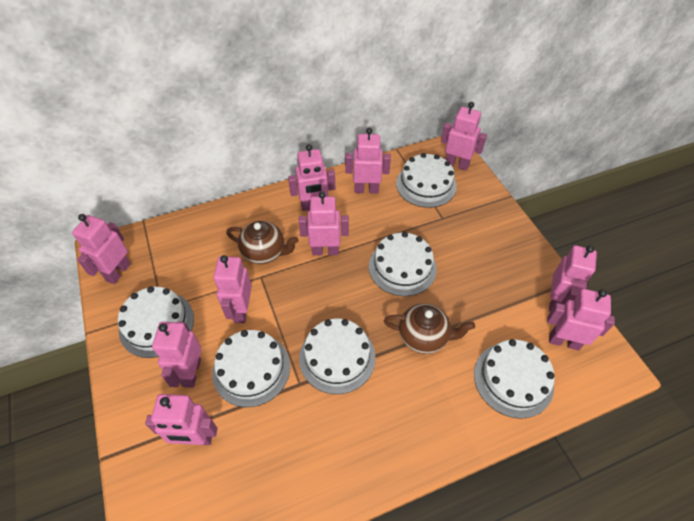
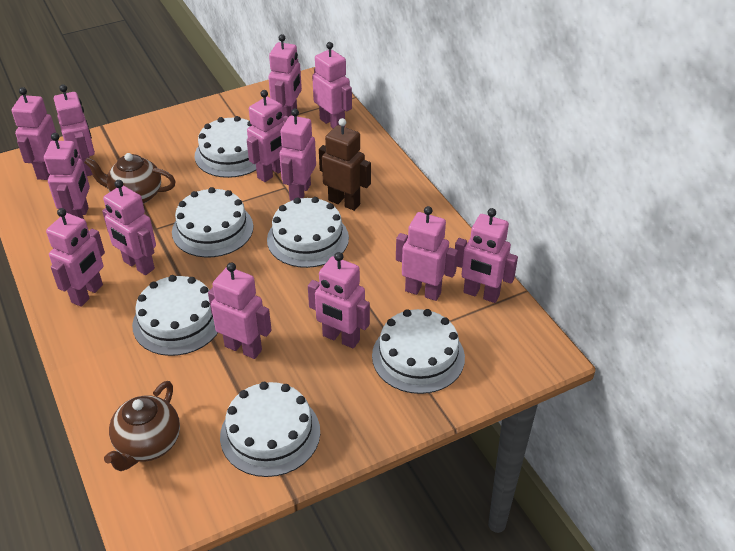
brown robot: none = 0 -> [319,118,371,211] = 1
pink robot: [72,214,130,284] [145,394,218,445] [152,322,201,388] [213,255,252,323] [288,144,335,211] [299,192,349,255] [345,128,391,194] [441,102,487,171] [547,289,615,350] [549,245,597,312] = 10 -> [11,87,59,180] [44,133,90,219] [46,208,105,307] [54,85,95,176] [102,180,156,275] [208,263,271,359] [247,90,288,182] [268,34,302,117] [279,109,316,201] [308,252,370,349] [312,42,352,128] [396,206,458,301] [455,208,518,303] = 13

